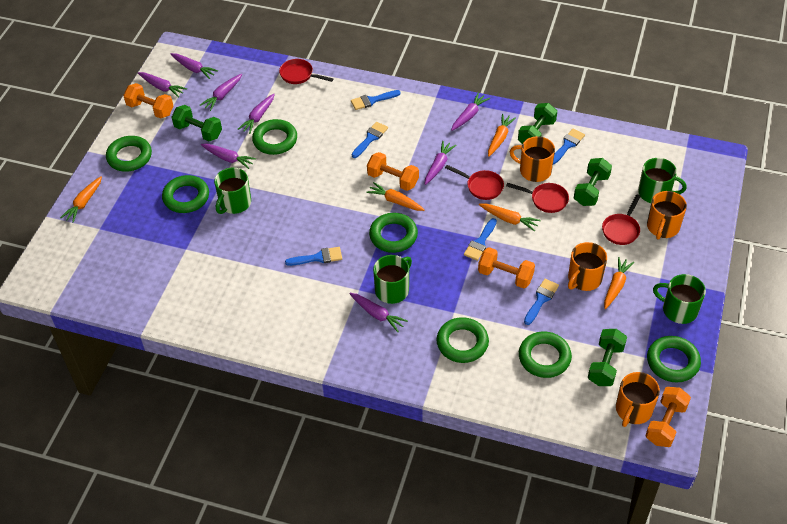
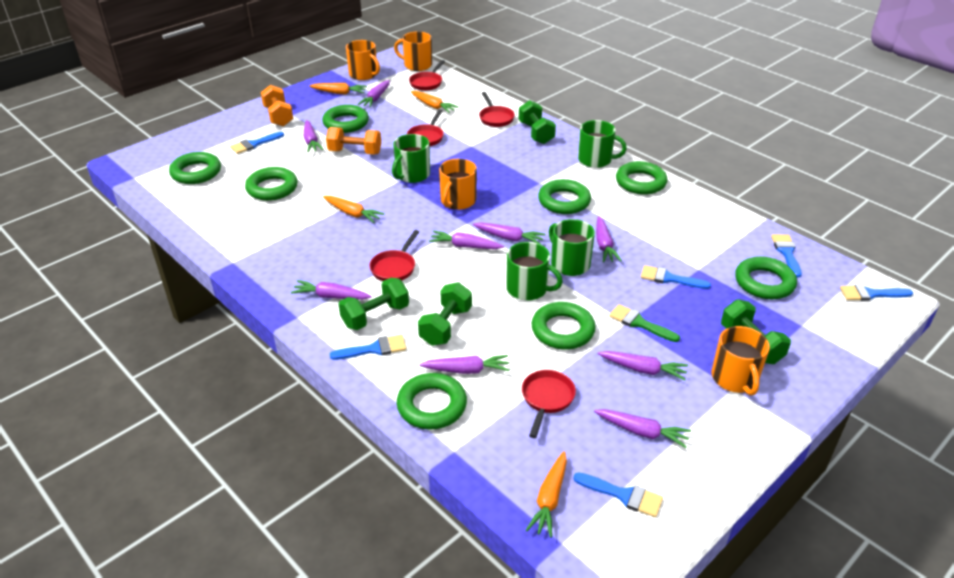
green brush: none = 0 -> [609,304,680,342] = 1
green ring: [106,136,152,172] [162,175,209,213] [252,119,297,155] [369,213,418,253] [437,317,489,363] [519,331,572,378] [647,336,701,382] = 7 -> [169,152,221,184] [245,167,298,201] [323,105,369,133] [397,373,467,429] [532,302,596,350] [538,179,591,214] [616,161,667,195] [735,257,797,299] = 8
orange carrot: [60,176,102,223] [366,182,425,211] [479,203,541,232] [488,114,516,157] [604,257,634,309] = 5 -> [309,83,367,95] [323,196,384,223] [411,91,459,113] [526,451,567,538] = 4
orange dumbbell: [123,83,173,118] [367,152,419,191] [478,247,535,289] [645,387,691,447] = 4 -> [261,85,293,126] [326,127,381,154] = 2
purple carrot: [138,72,187,98] [171,53,218,79] [200,74,242,111] [201,144,256,169] [238,94,275,134] [349,293,408,332] [425,141,456,185] [451,93,490,131] = 8 -> [291,280,372,300] [304,120,324,153] [357,80,390,107] [419,355,509,374] [429,231,504,249] [473,222,545,244] [594,409,691,448] [596,216,622,262] [598,351,688,381] = 9
red pan: [279,59,333,84] [445,165,504,200] [506,183,569,213] [602,194,641,245] = 4 -> [370,230,419,281] [407,110,444,146] [409,60,445,91] [479,92,515,127] [522,370,576,438] = 5

